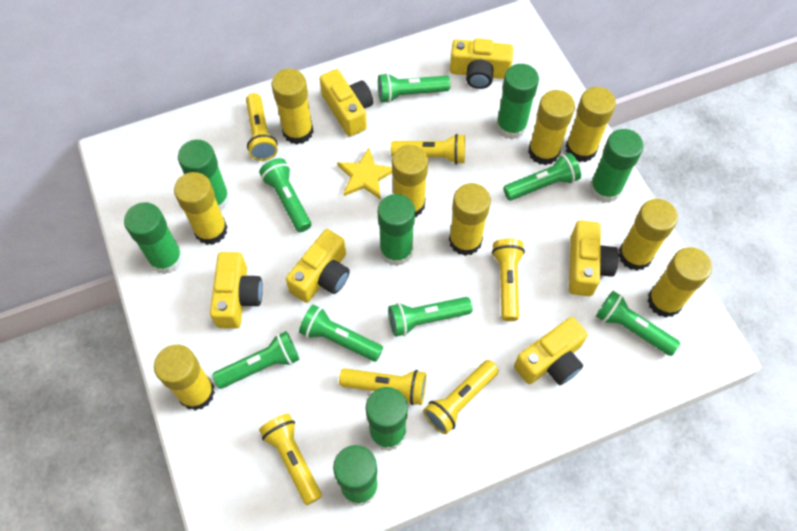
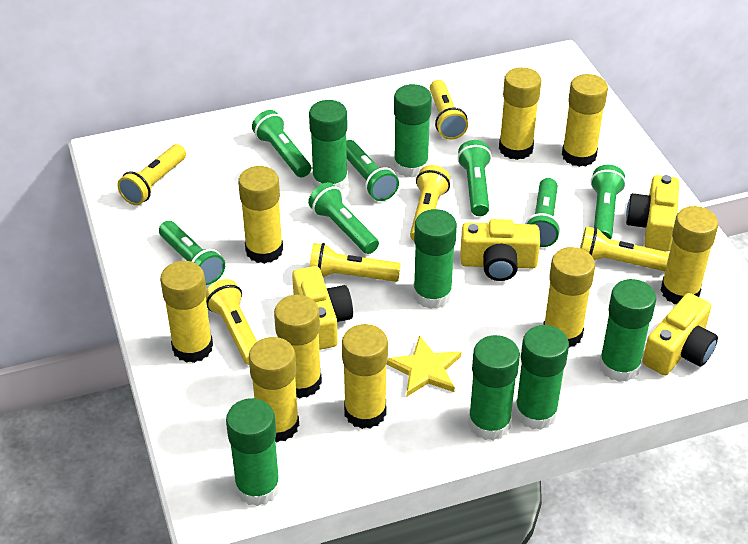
yellow camera: [210,252,263,328] [286,229,350,303] [320,69,373,137] [450,38,513,89] [514,317,588,385] [569,220,619,296] = 6 -> [292,266,353,350] [460,219,540,281] [626,175,679,252] [642,293,718,375] = 4

